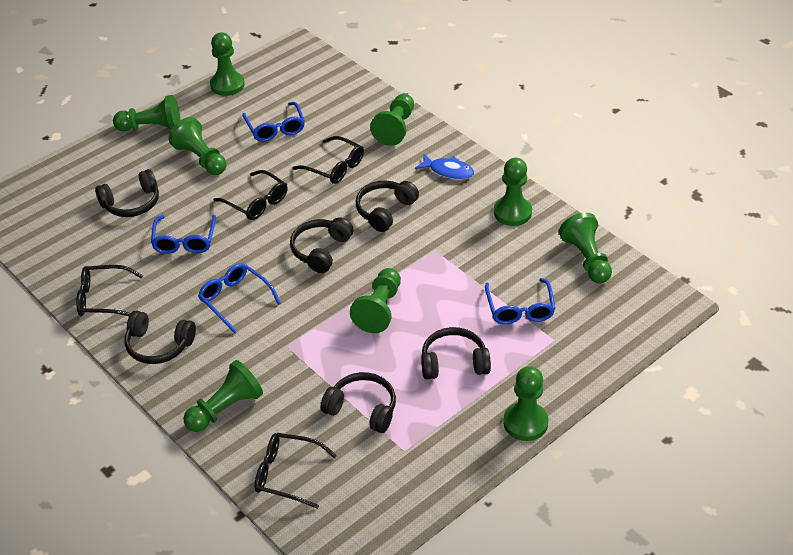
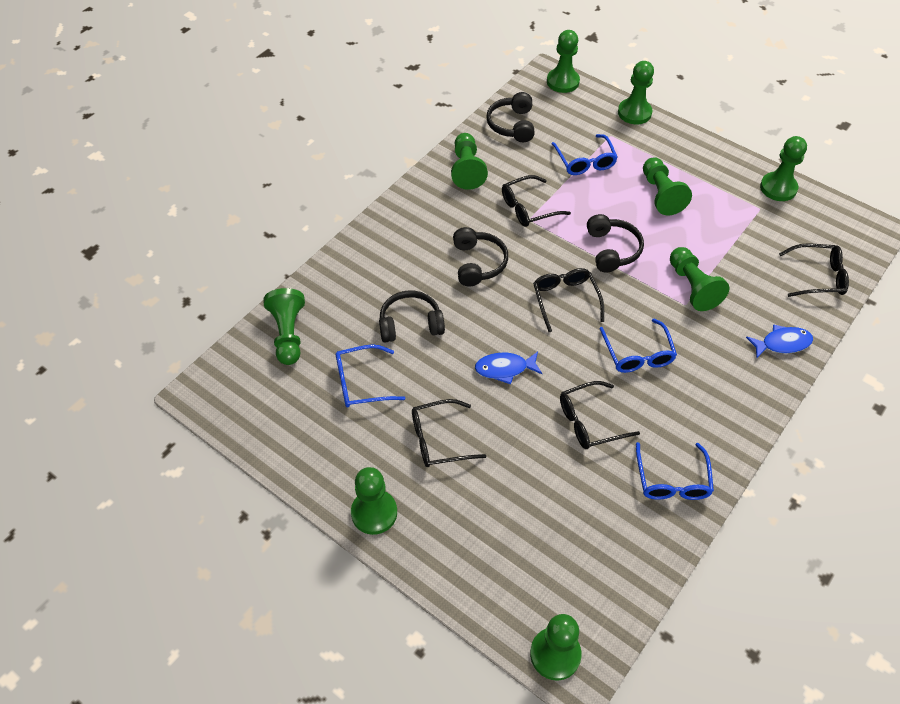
black glasses: [76,265,143,316] [214,170,288,220] [255,433,337,509] [293,136,364,184] = 4 -> [412,399,486,467] [502,175,571,227] [533,268,604,332] [560,381,640,449] [779,243,849,297] = 5
black headphones: [95,169,159,217] [124,311,196,364] [290,217,354,273] [321,372,396,433] [356,181,419,232] [421,327,491,379] = 6 -> [379,290,445,343] [453,227,508,286] [486,92,535,142] [587,214,644,273] = 4
blue fish: [415,154,474,180] = 1 -> [475,352,543,384] [746,324,813,359] = 2

